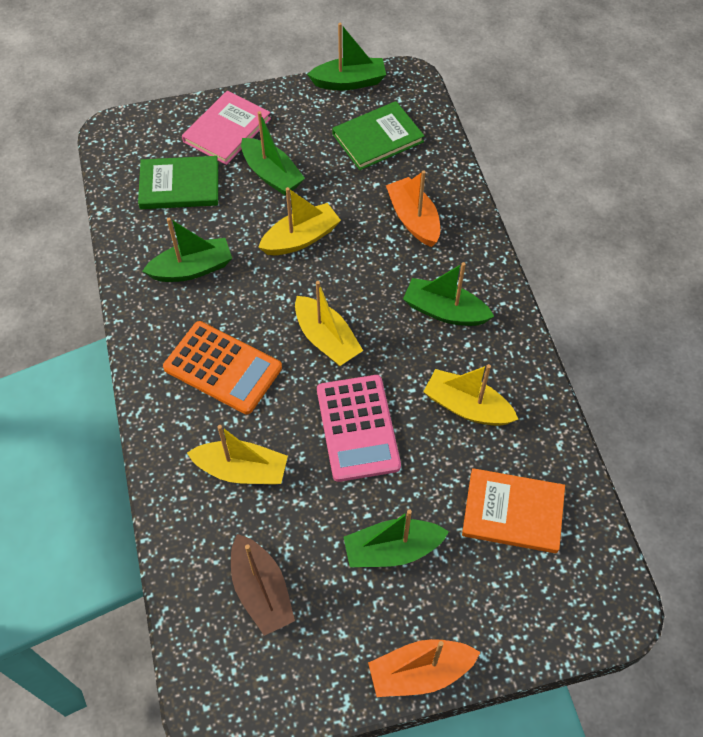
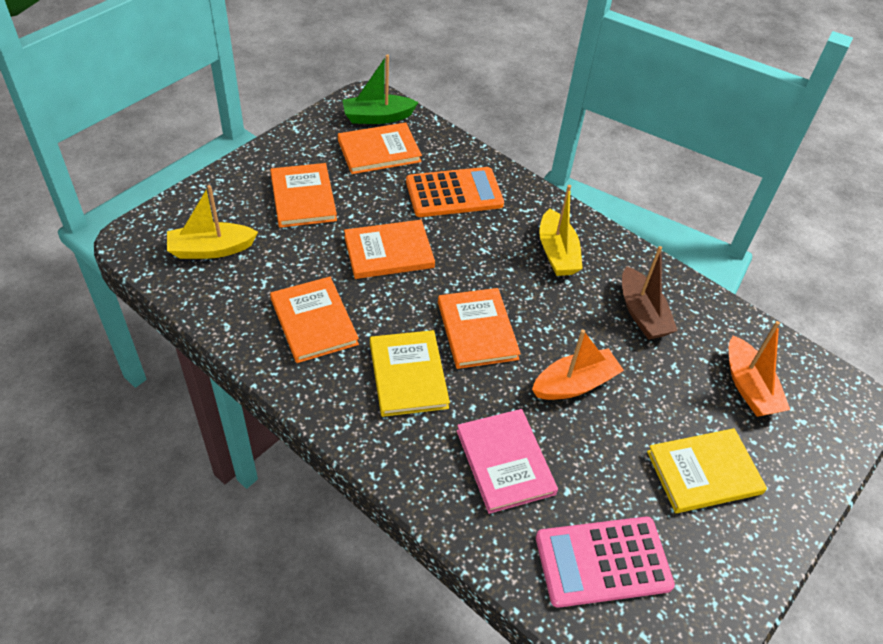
green boat: [142,218,232,282] [241,111,305,195] [307,23,386,90] [343,509,449,567] [403,262,494,326] = 5 -> [343,54,418,124] = 1
green book: [138,156,218,209] [332,101,424,170] = 2 -> none = 0
orange book: [462,468,565,554] = 1 -> [270,163,337,228] [270,277,359,363] [338,122,422,174] [344,220,435,279] [438,288,521,369] = 5
yellow boat: [187,425,288,485] [258,187,341,255] [295,281,363,366] [423,364,518,426] = 4 -> [167,185,258,259] [539,185,583,276] = 2
yellow book: none = 0 -> [370,330,450,417] [647,428,767,513] = 2

